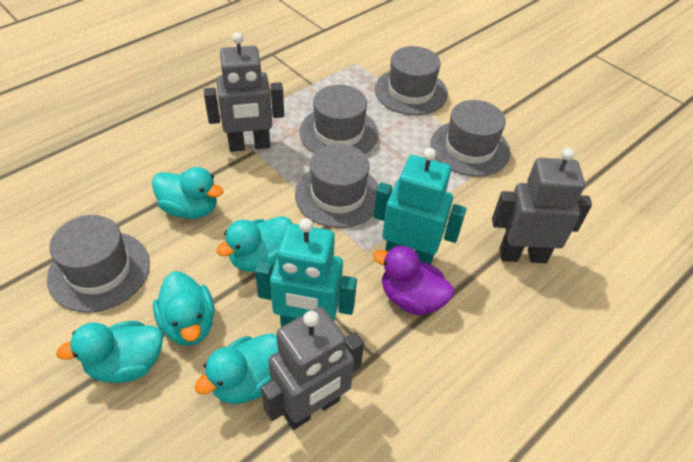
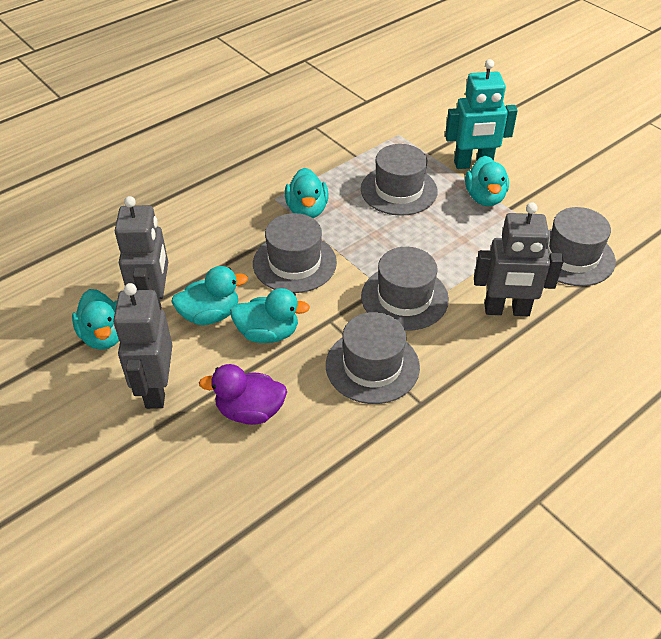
turquoise robot: [255,218,357,327] [373,148,466,264] = 2 -> [445,59,518,169] = 1

